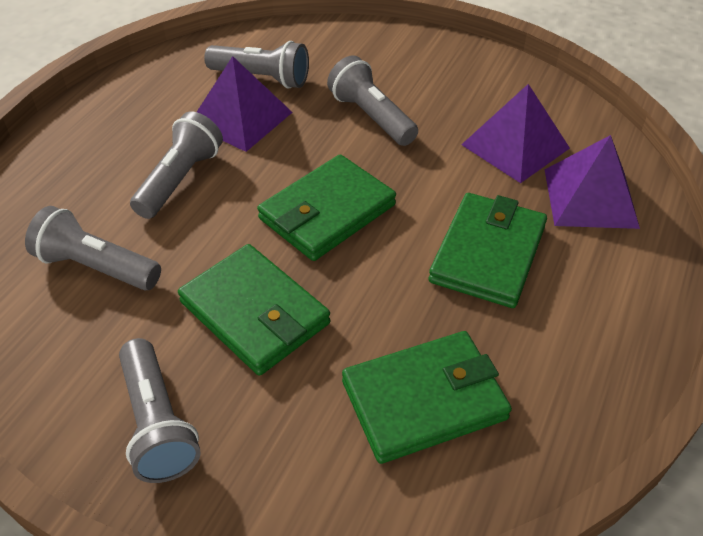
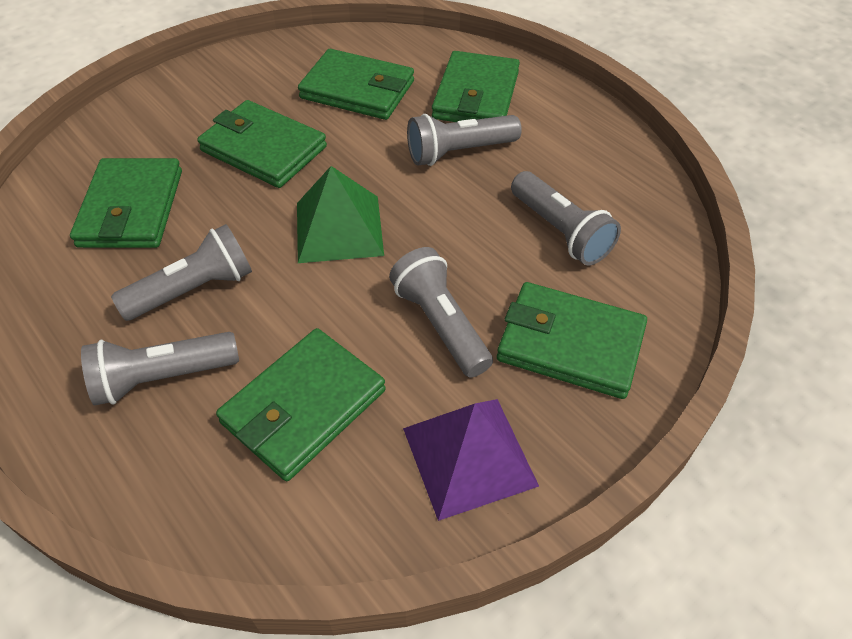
green pyramid: none = 0 -> [297,166,384,263] = 1
green wallet: [178,244,330,376] [257,155,396,261] [342,331,512,464] [428,193,547,308] = 4 -> [70,158,182,248] [197,100,327,188] [216,328,386,481] [298,49,414,120] [432,51,520,122] [497,282,647,399] = 6
purple pyramid: [197,56,293,152] [461,84,570,183] [545,135,640,229] = 3 -> [403,399,539,521] = 1

